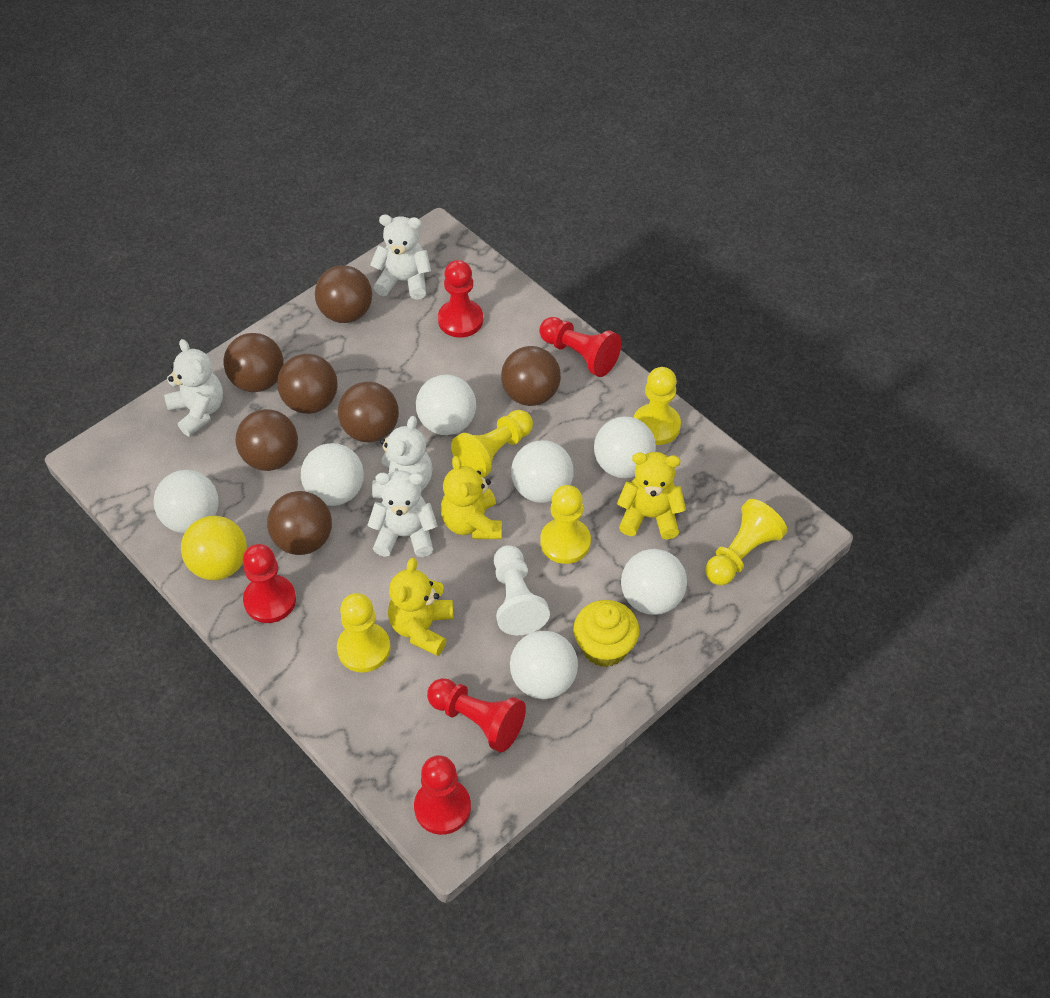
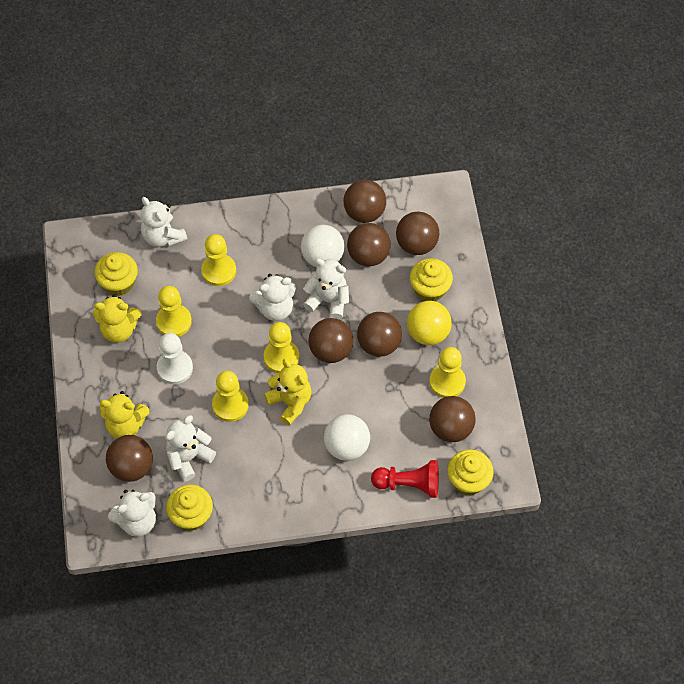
red pawn: [243,544,296,623] [414,755,471,835] [427,678,526,752] [438,260,483,338] [539,317,621,377] = 5 -> [371,460,439,498] = 1
white ball: [153,470,219,533] [301,443,364,506] [416,375,476,435] [510,631,578,699] [511,440,573,503] [594,416,656,478] [621,549,687,615] = 7 -> [301,224,344,267] [324,414,370,461] = 2
white teddy bear: [164,339,223,436] [367,471,438,557] [370,214,431,300] [372,416,432,498] = 4 -> [108,490,156,537] [141,197,187,247] [165,415,216,481] [249,274,296,321] [303,258,349,319] = 5
yellow cupcake: [573,600,639,667] = 1 -> [94,252,138,296] [166,484,213,531] [410,258,453,301] [447,449,494,495] = 4

